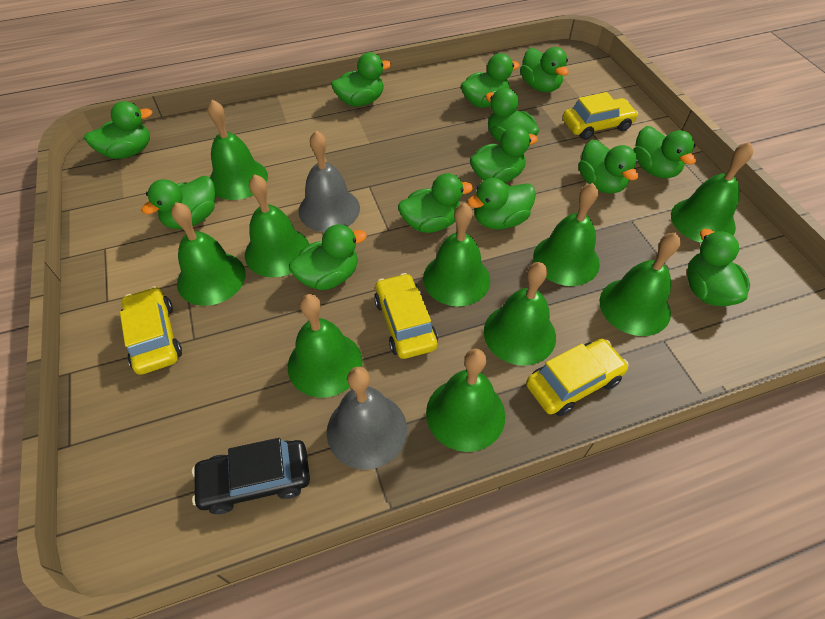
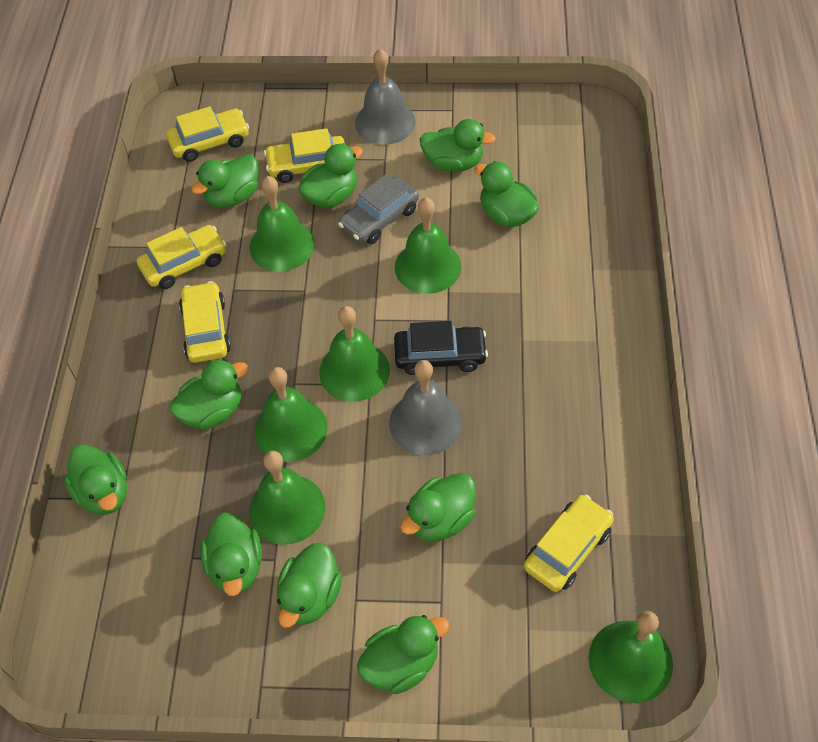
green bell: [171,202,246,306] [207,100,268,200] [245,174,309,277] [288,294,363,398] [423,203,490,307] [426,349,505,452] [484,262,556,366] [533,183,600,286] [599,233,681,336] [671,142,753,243] = 10 -> [249,176,315,272] [249,451,325,545] [254,367,327,462] [319,306,390,402] [395,198,461,294] [589,611,673,703] = 6
green duck: [84,101,153,159] [141,176,215,229] [289,224,367,290] [331,52,391,107] [398,173,473,233] [461,53,520,108] [467,178,536,230] [470,126,538,183] [485,88,539,143] [520,47,569,92] [578,140,638,194] [633,126,696,178] [687,229,750,306] = 13 -> [64,444,127,515] [169,359,248,430] [191,154,258,208] [200,512,262,596] [277,543,342,628] [298,143,363,208] [357,615,450,694] [401,473,476,542] [420,119,496,172] [475,161,539,227] = 10
grey car: none = 0 -> [338,174,419,244] = 1
yellow car: [120,286,182,375] [374,273,438,359] [526,339,629,416] [563,92,638,140] = 4 -> [137,225,226,289] [166,106,249,162] [179,281,231,363] [264,128,345,183] [524,495,614,592] = 5

